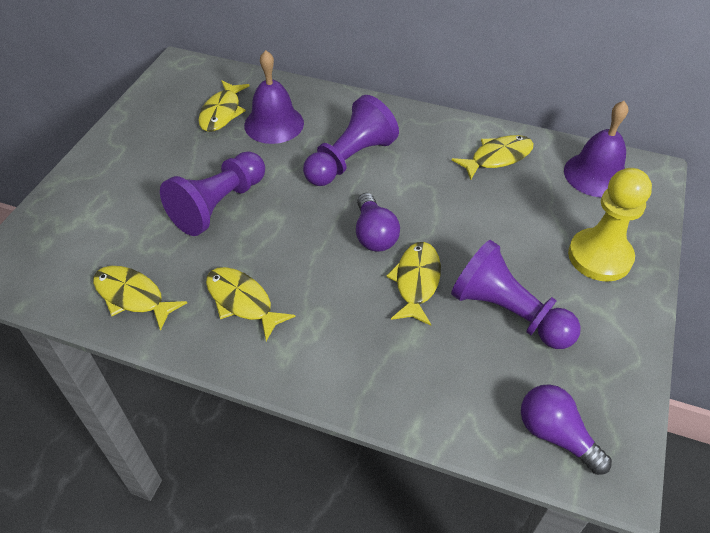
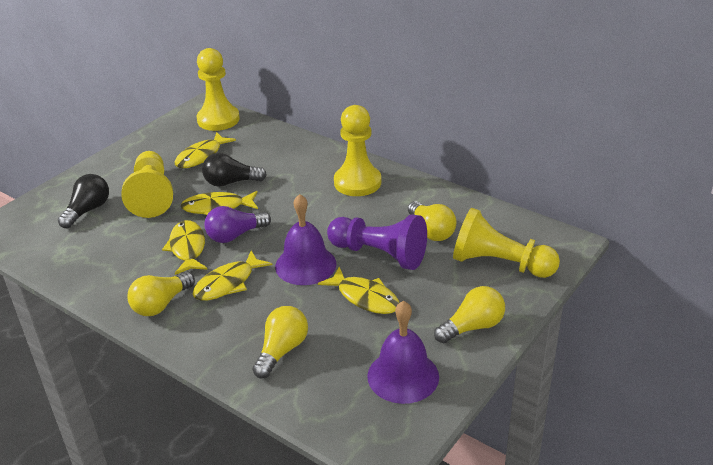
black light bulb: none = 0 -> [58,174,109,228] [202,153,267,187] = 2
purple light bulb: [356,193,400,252] [521,384,612,475] = 2 -> [204,206,271,243] = 1
purple pawn: [160,151,265,236] [303,95,399,186] [451,240,581,349] = 3 -> [327,214,427,270] = 1
yellow light bulb: none = 0 -> [127,272,195,316] [253,306,308,378] [408,201,456,241] [434,286,505,343] = 4
yellow pawn: [568,168,652,282] = 1 -> [121,151,173,218] [197,48,240,131] [334,105,381,196] [453,208,560,278] = 4

